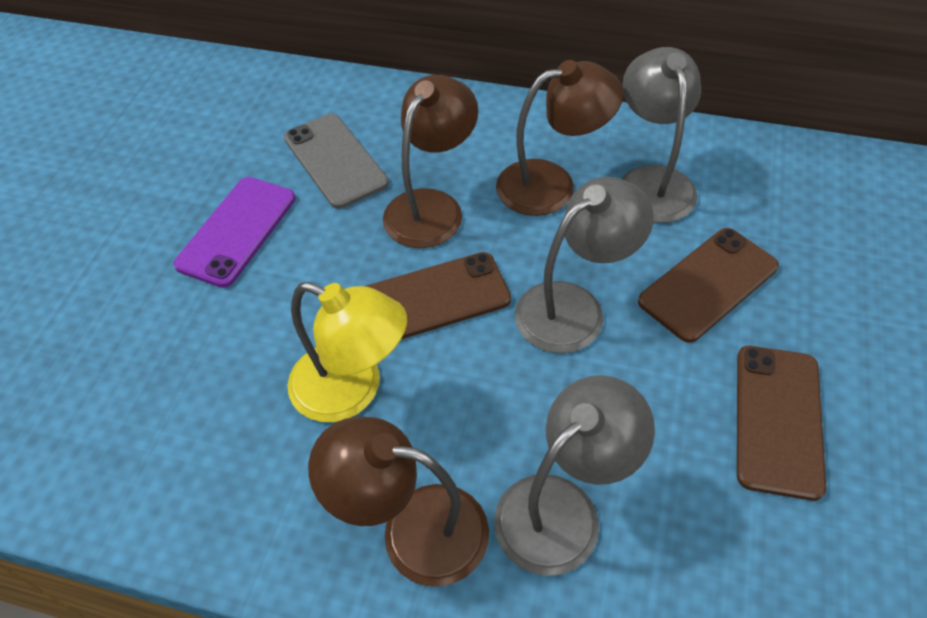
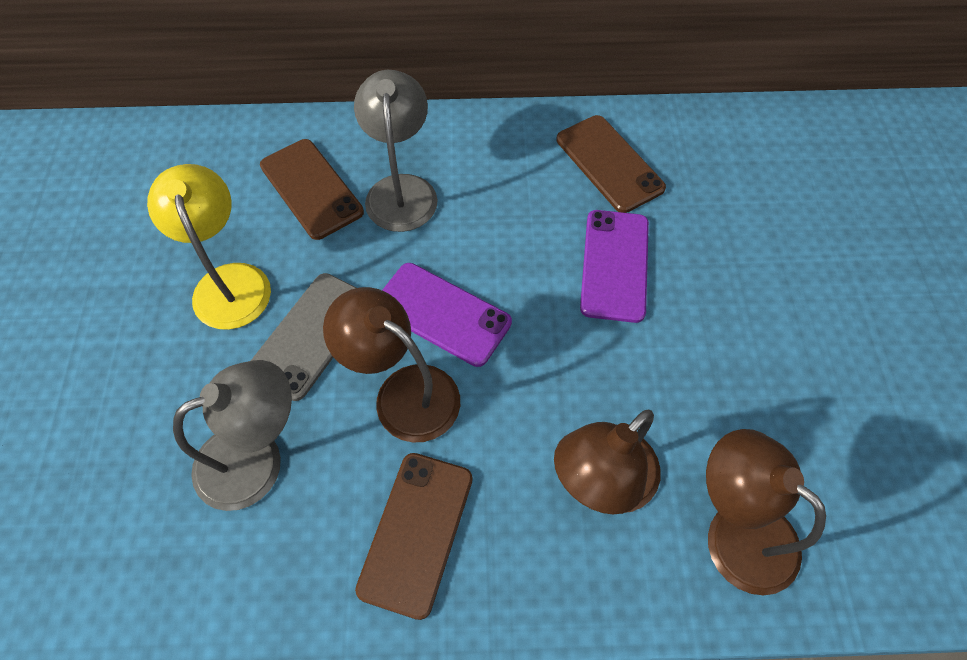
grey lamp: [494,375,655,576] [515,177,654,353] [622,47,701,223] = 3 -> [173,360,292,511] [354,70,437,232] = 2
purple phone: [173,177,296,288] = 1 -> [382,263,512,367] [580,210,649,323] = 2

